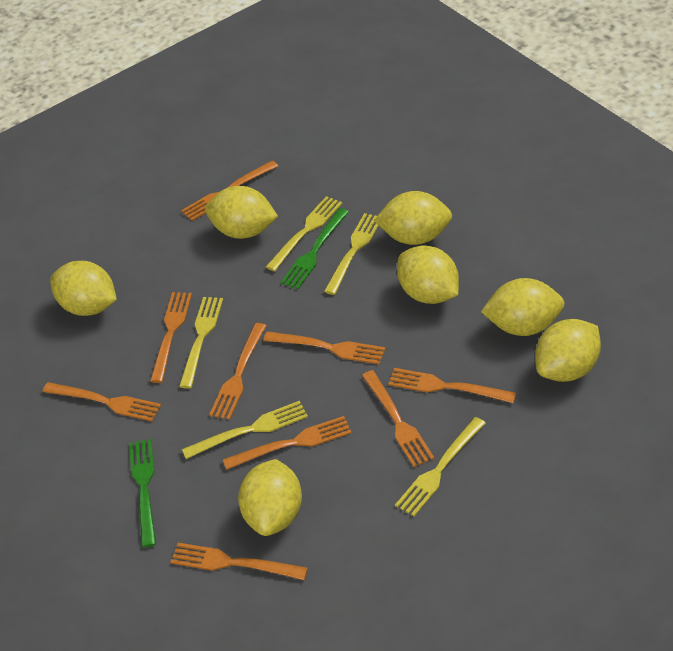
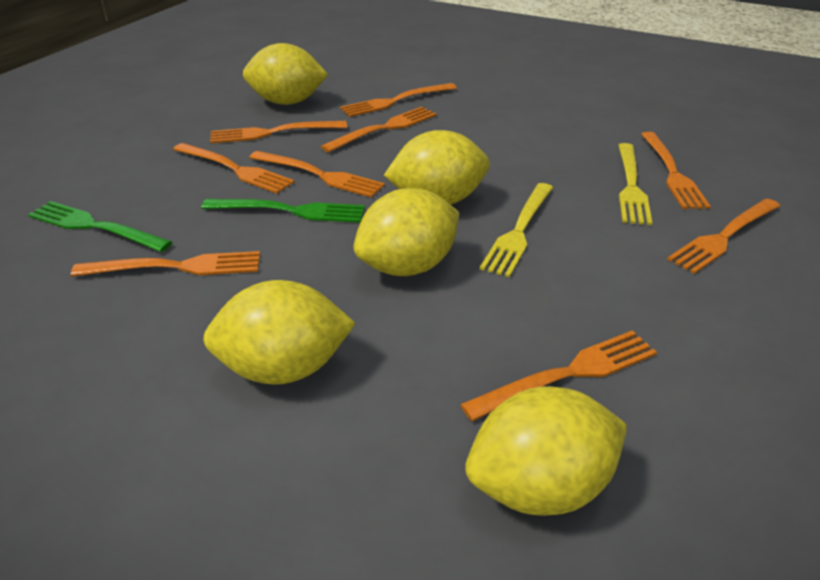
yellow fork: [179,297,223,389] [182,401,308,459] [266,196,343,271] [324,213,379,295] [395,417,486,517] = 5 -> [480,183,553,278] [618,143,652,225] = 2
yellow lemon: [50,261,117,316] [205,186,278,239] [238,459,302,536] [374,191,452,245] [397,246,459,304] [481,278,565,336] [535,319,601,382] = 7 -> [203,280,356,385] [243,43,328,105] [354,188,459,276] [384,130,490,205] [465,386,627,516] = 5

